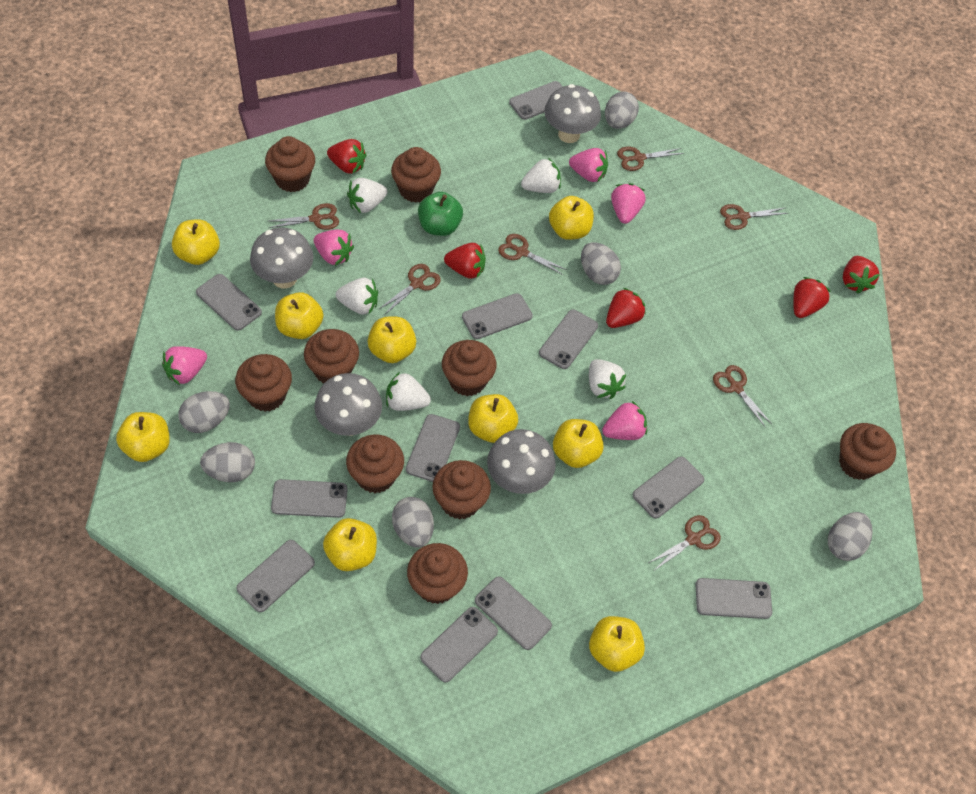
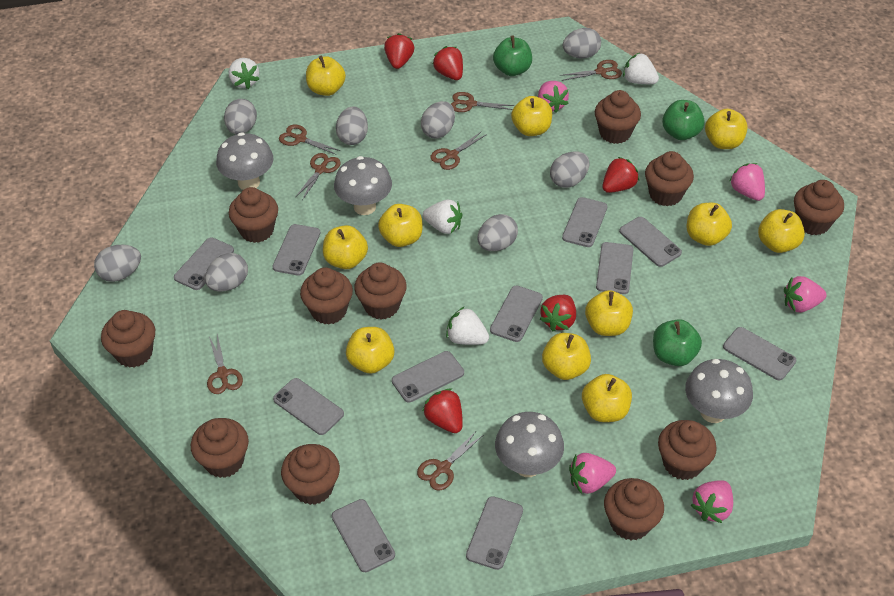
brown cupcake: [235,354,292,412] [265,136,315,192] [304,329,359,383] [346,435,404,493] [391,147,441,203] [407,543,468,604] [432,460,491,520] [442,340,496,396] [839,423,896,480] = 9 -> [101,310,155,368] [191,418,249,478] [229,187,278,243] [281,444,340,505] [300,267,353,325] [354,262,407,319] [595,90,641,144] [604,478,664,540] [645,151,694,206] [658,420,717,480] [794,180,844,235] = 11
green apple: [418,192,463,236] = 1 -> [493,36,532,76] [653,319,702,366] [662,100,705,140] = 3
grey egg: [178,391,230,433] [200,442,255,482] [392,497,434,548] [581,242,621,285] [605,92,639,129] [828,512,872,561] = 6 -> [94,245,141,282] [205,253,248,291] [224,99,257,135] [336,106,368,145] [421,101,455,138] [477,214,518,251] [550,152,590,188] [563,28,601,59] = 8
white strawberry: [336,278,378,315] [347,178,387,213] [386,372,431,411] [521,158,561,193] [589,359,626,399] = 5 -> [229,58,259,89] [423,200,462,234] [446,307,489,345] [623,53,659,84] = 4
yellow apple: [116,412,170,462] [172,219,220,265] [275,292,323,339] [323,518,377,571] [368,316,416,363] [468,394,518,443] [549,196,594,240] [553,419,604,468] [589,616,645,672] = 9 -> [306,56,346,96] [323,225,368,269] [346,327,395,374] [378,204,423,247] [511,96,552,136] [542,333,591,380] [582,374,632,422] [585,290,633,336] [687,203,732,246] [705,109,748,149] [758,209,805,253] = 11

